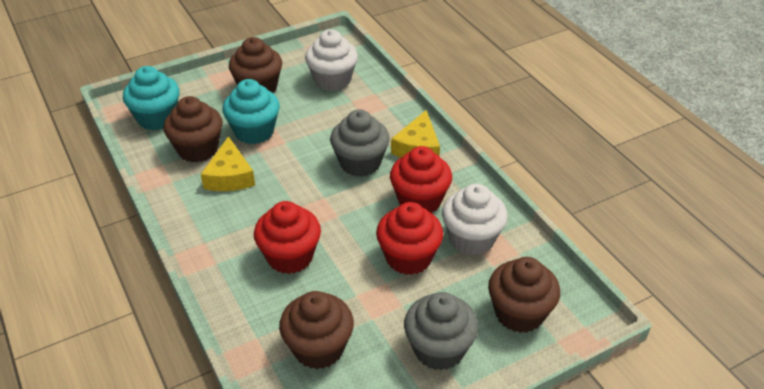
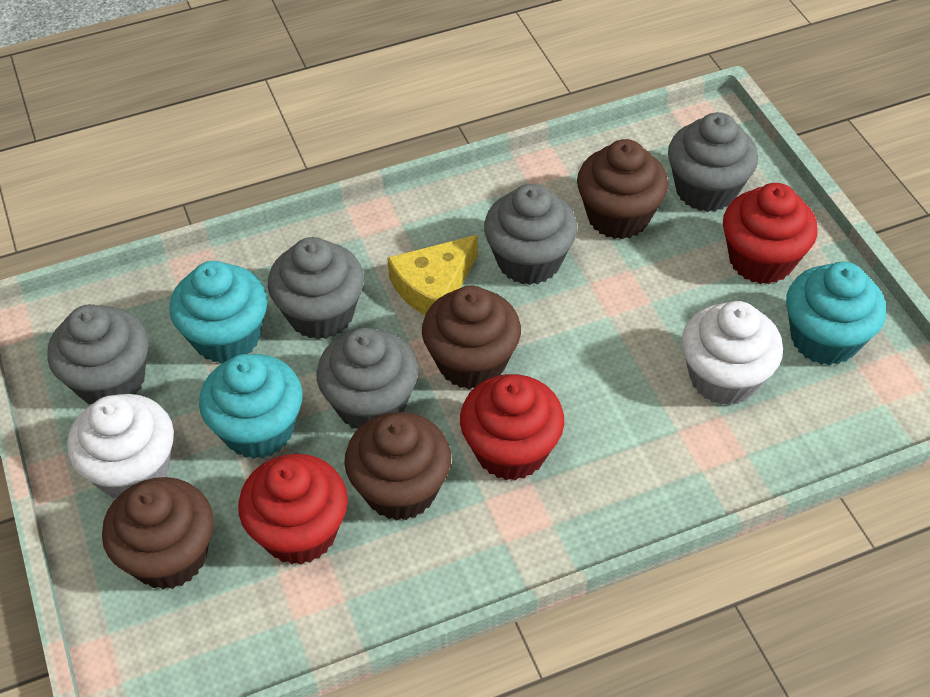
grey cupcake: [330,110,390,177] [404,292,479,371] = 2 -> [48,304,149,404] [268,237,364,340] [317,328,418,429] [484,184,577,285] [668,112,758,212] = 5
turquoise cupcake: [123,66,180,130] [222,79,280,144] = 2 -> [169,261,268,364] [199,354,303,459] [786,262,886,365] = 3
yellow cheese: [201,136,255,191] [391,110,440,158] = 2 -> [387,235,478,315] = 1

